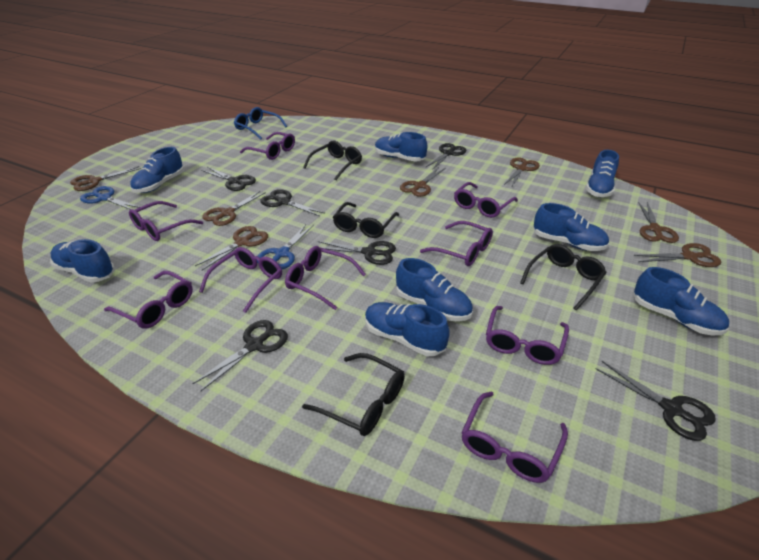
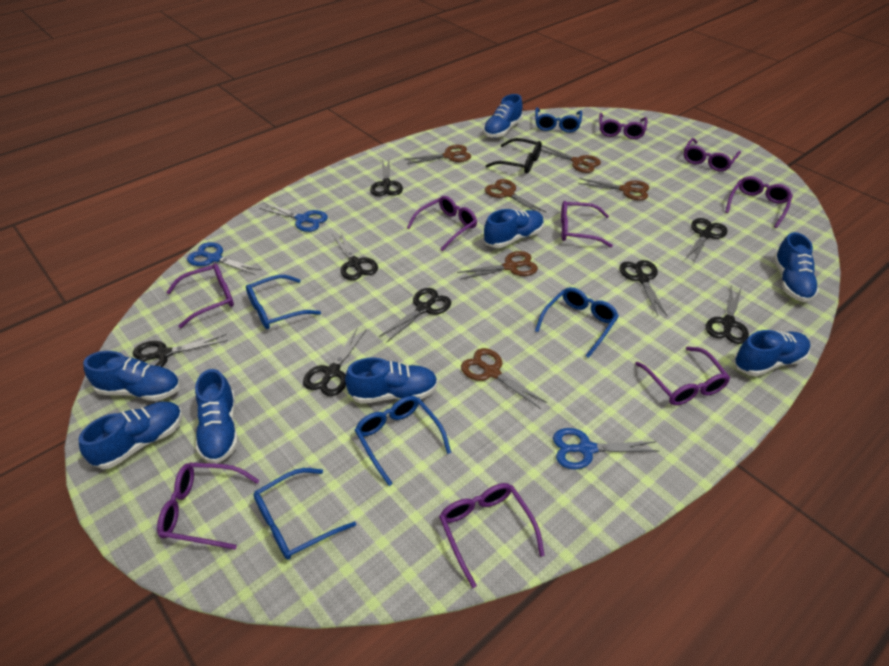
black glasses: [302,353,405,436] [303,141,362,180] [333,202,399,238] [520,244,607,310] = 4 -> [485,138,542,174] = 1
black scissors: [192,320,288,391] [201,167,256,191] [260,189,324,216] [318,241,396,265] [426,143,466,170] [595,361,716,441] = 6 -> [133,334,228,367] [303,329,366,396] [332,231,378,280] [370,157,403,196] [379,288,451,343] [619,260,667,316] [685,218,728,262] [706,285,749,344] = 8
blue glasses: [234,107,287,139] = 1 -> [246,275,321,329] [254,468,356,560] [355,396,451,486] [535,107,582,133] [535,287,619,358] = 5
blue scissors: [80,186,139,209] [257,224,314,269] = 2 -> [187,242,261,275] [259,203,328,232] [553,428,658,469] = 3
brown scissors: [70,166,141,191] [195,226,268,270] [202,191,266,226] [400,167,446,197] [504,157,540,188] [634,243,721,267] [638,202,679,243] = 7 -> [405,145,471,164] [457,251,538,279] [461,348,547,409] [485,179,547,213] [541,145,601,173] [578,178,649,200] = 6

